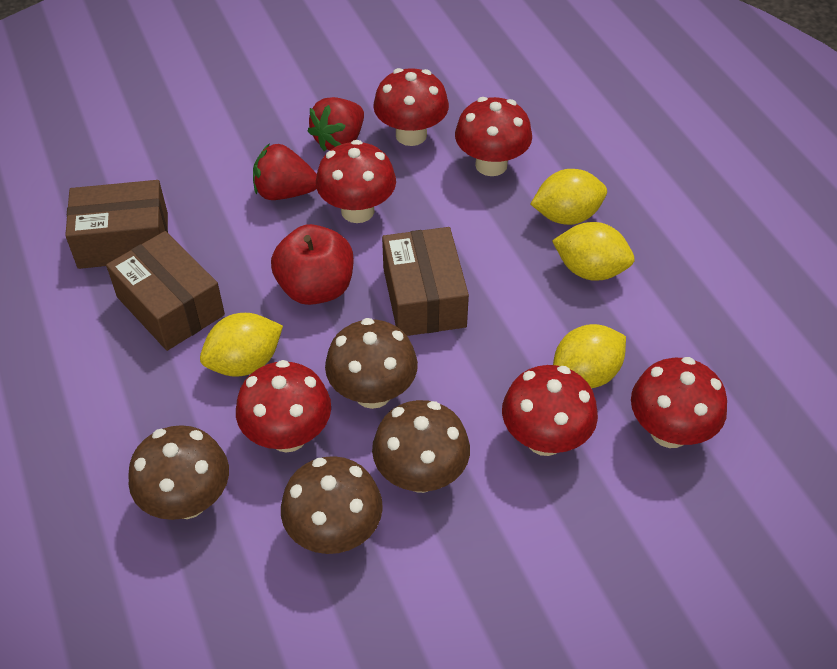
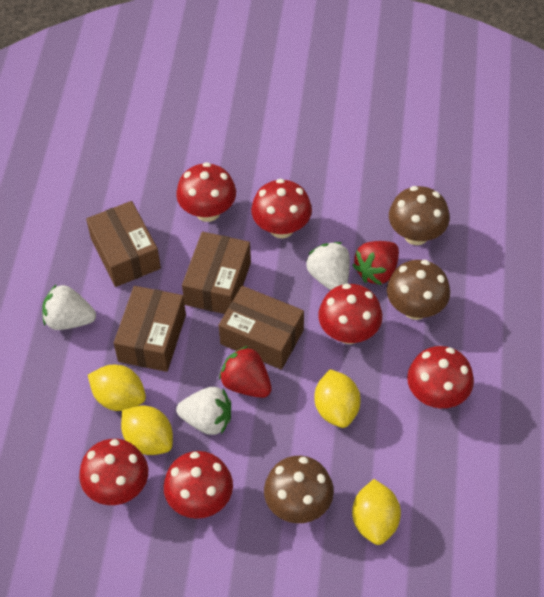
brown box: [65,180,168,269] [106,231,225,351] [382,227,469,336] = 3 -> [86,201,161,287] [114,286,186,372] [182,232,251,314] [219,286,304,370] = 4
brown mushroom: [128,425,229,520] [281,456,383,554] [325,318,418,409] [372,400,470,493] = 4 -> [264,456,334,523] [387,260,450,320] [389,186,450,245] = 3
red apple: [271,224,353,305] = 1 -> none = 0
white strawberry: none = 0 -> [42,284,96,330] [176,387,231,435] [306,242,350,290] = 3

